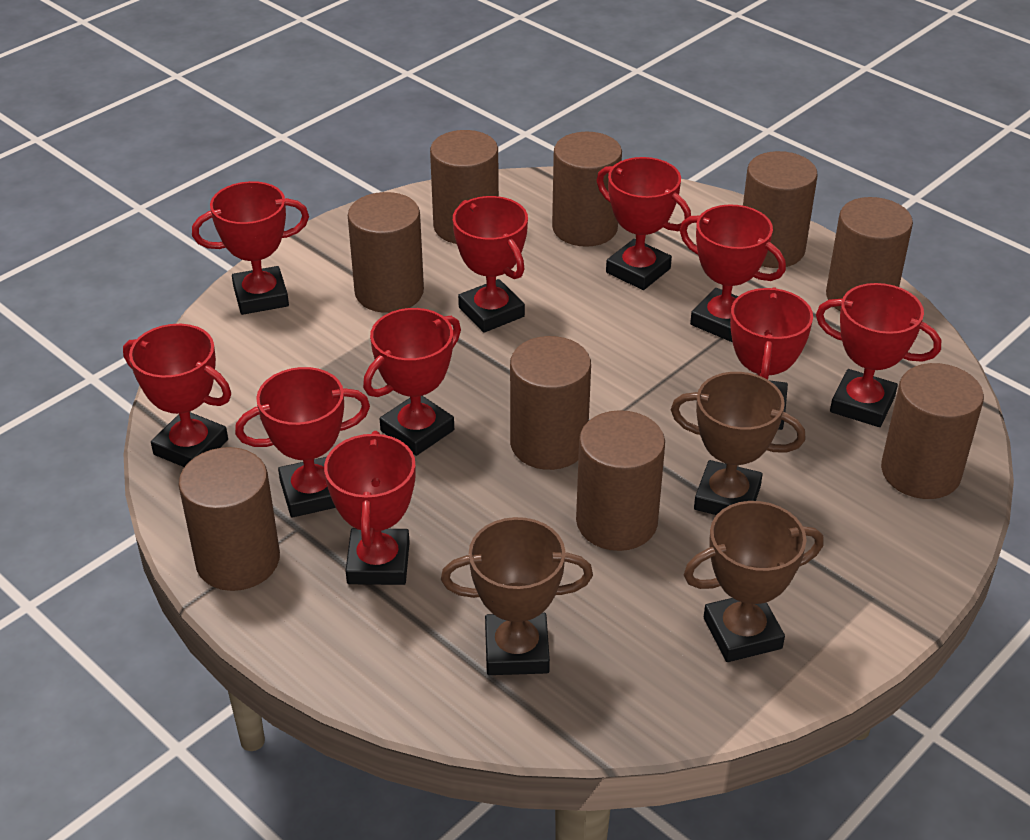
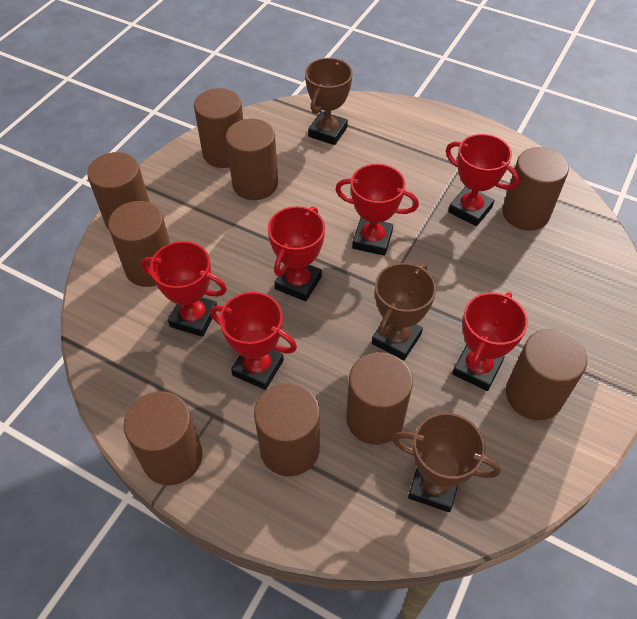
red trophy: [123,324,231,467] [192,181,309,315] [235,367,370,517] [324,431,415,585] [363,308,461,456] [453,196,528,333] [596,157,691,290] [680,204,786,342] [730,287,813,430] [816,283,941,427] = 10 -> [141,241,227,337] [210,292,297,390] [268,206,325,301] [335,164,419,256] [446,134,519,226] [452,292,528,391] = 6

